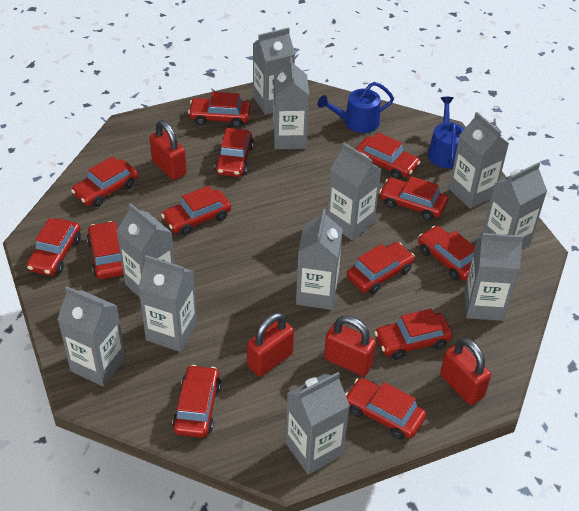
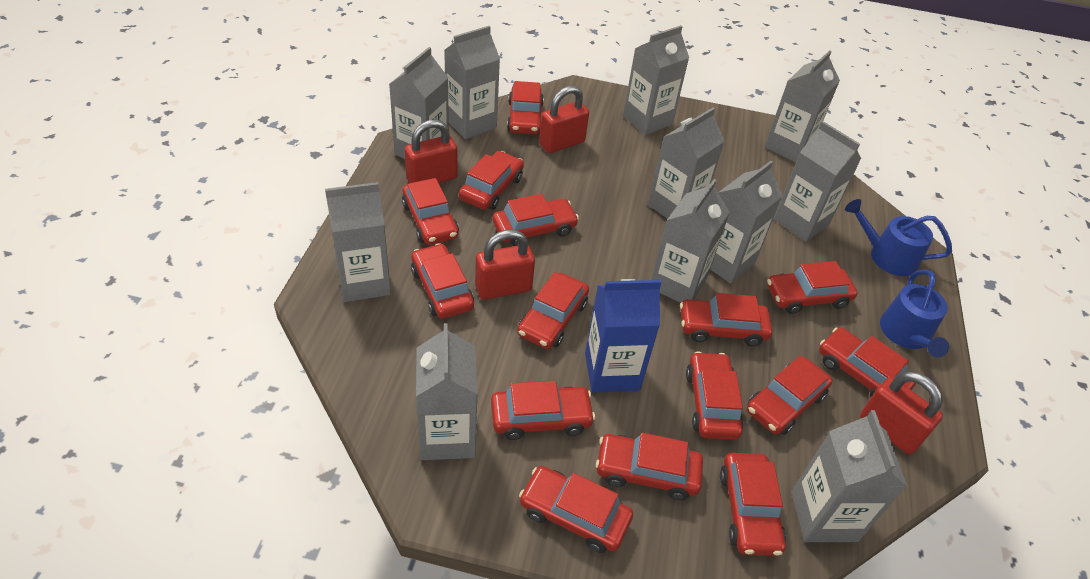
blue carton: none = 0 -> [585,279,662,393] = 1
red car: [26,218,81,276] [71,156,138,207] [87,221,124,279] [161,186,231,235] [172,365,221,438] [188,92,251,127] [215,128,254,177] [345,378,426,440] [346,242,415,294] [356,132,420,179] [374,308,453,360] [379,176,448,220] [418,226,475,281] = 13 -> [402,178,459,245] [411,243,474,319] [459,151,524,210] [491,381,595,440] [493,194,579,246] [507,81,544,134] [517,272,589,349] [519,466,633,553] [596,433,703,500] [680,293,772,347] [686,351,744,440] [720,453,786,556] [747,356,833,435] [767,261,858,314] [819,328,916,397] = 15

